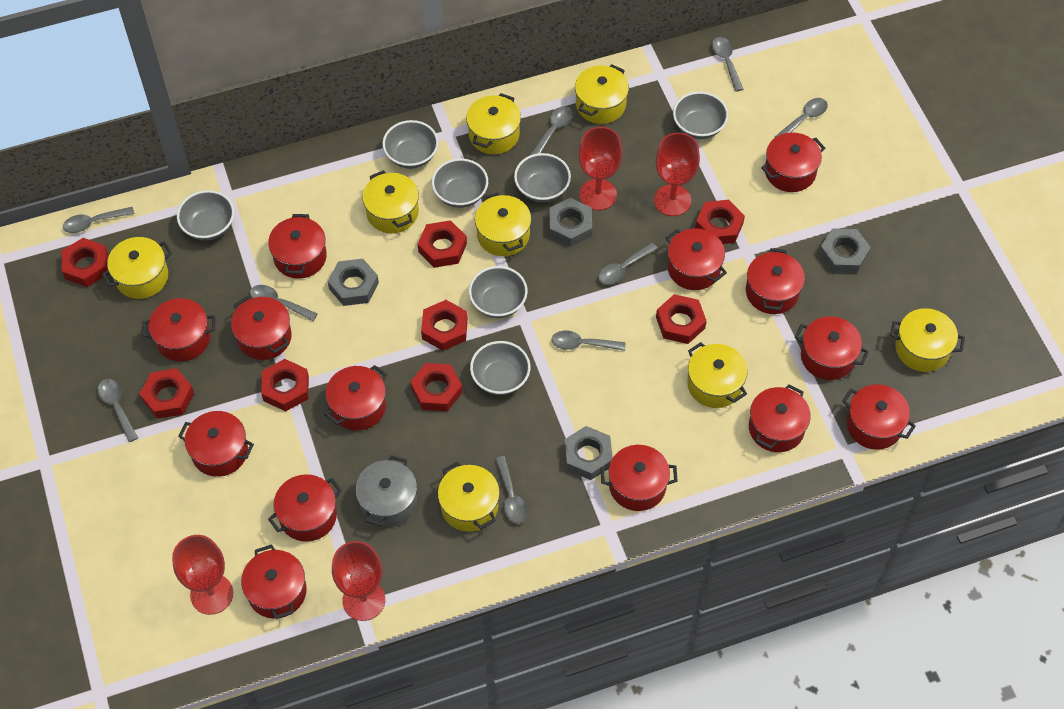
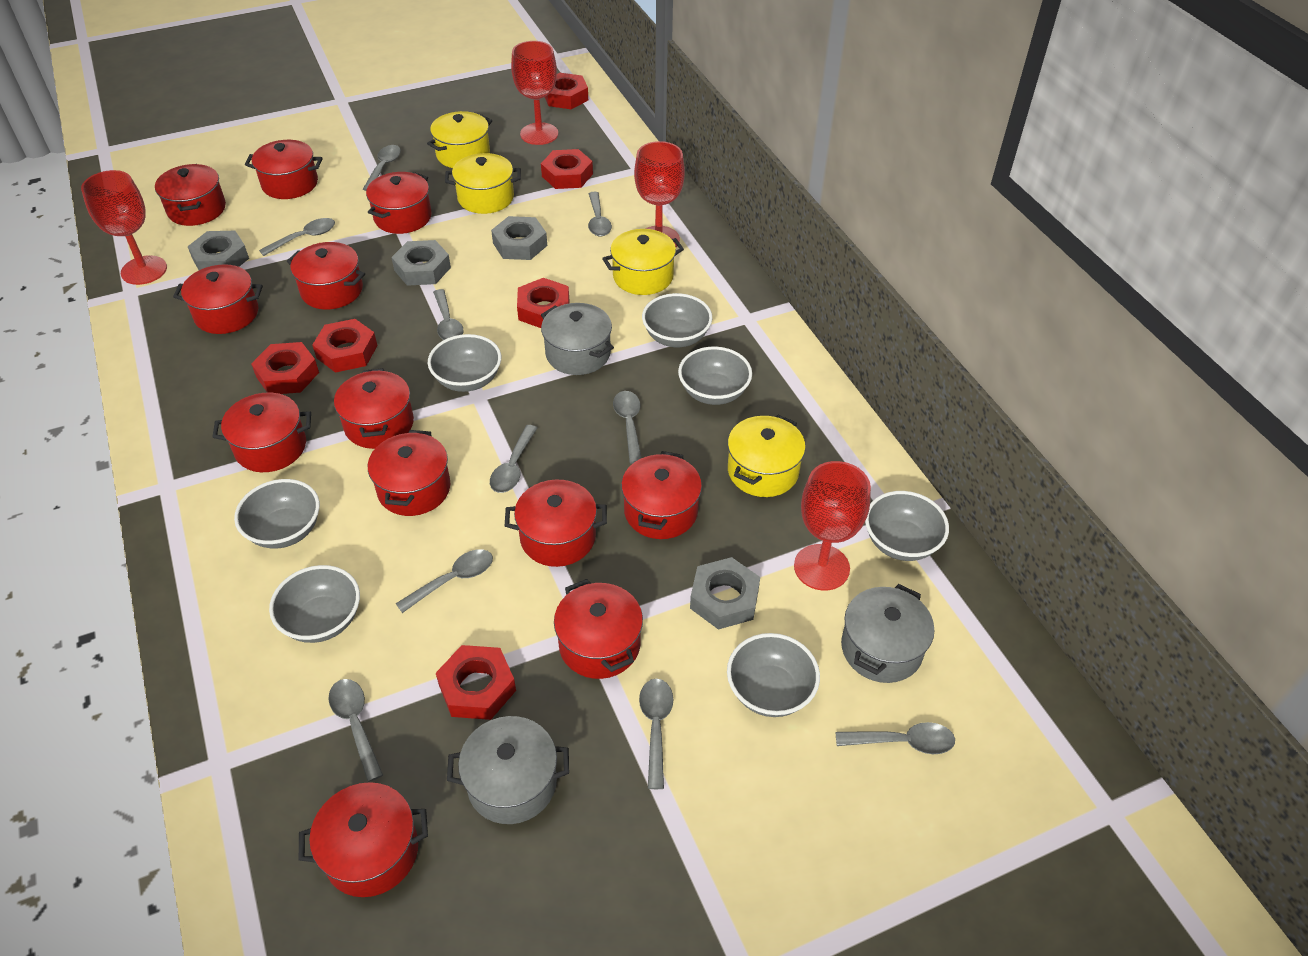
grey pot: [355,455,417,527] = 1 -> [447,716,569,824] [541,303,614,375] [841,584,935,683] = 3
grey spoon: [63,207,134,233] [98,379,138,442] [250,285,318,321] [495,456,528,524] [530,106,573,155] [551,331,626,351] [598,243,658,285] [712,37,743,92] [775,98,828,137] = 9 -> [259,218,335,256] [328,679,383,782] [363,145,401,191] [396,549,493,613] [433,289,464,340] [490,425,537,493] [588,192,612,237] [613,391,642,463] [639,678,674,789] [835,722,955,754] = 10
red nut: [62,238,108,287] [140,368,194,419] [261,359,309,412] [410,363,463,411] [418,220,467,268] [421,300,468,351] [656,294,707,344] [695,200,745,244] = 8 -> [251,342,319,394] [312,319,378,373] [436,645,516,720] [517,278,569,328] [541,149,593,189] [545,73,588,109] = 6
red pot: [142,298,215,361] [178,411,254,477] [231,296,292,360] [241,544,307,619] [268,214,327,279] [268,474,342,542] [325,365,387,431] [601,445,678,511] [666,228,727,290] [746,248,805,314] [749,384,811,452] [761,132,825,192] [795,316,869,380] [842,384,916,450] = 14 -> [155,164,226,226] [173,264,263,334] [213,392,311,472] [245,140,323,199] [287,242,365,310] [299,782,428,897] [334,368,414,449] [366,172,432,234] [368,430,450,516] [505,480,607,567] [554,579,643,679] [621,451,702,539] = 12
yellow pot: [102,237,172,299] [362,170,419,233] [438,462,500,532] [466,93,521,154] [475,192,531,256] [575,64,629,124] [687,342,747,408] [890,308,965,372] = 8 -> [427,111,492,168] [445,153,521,214] [602,229,684,295] [728,415,806,497] = 4

